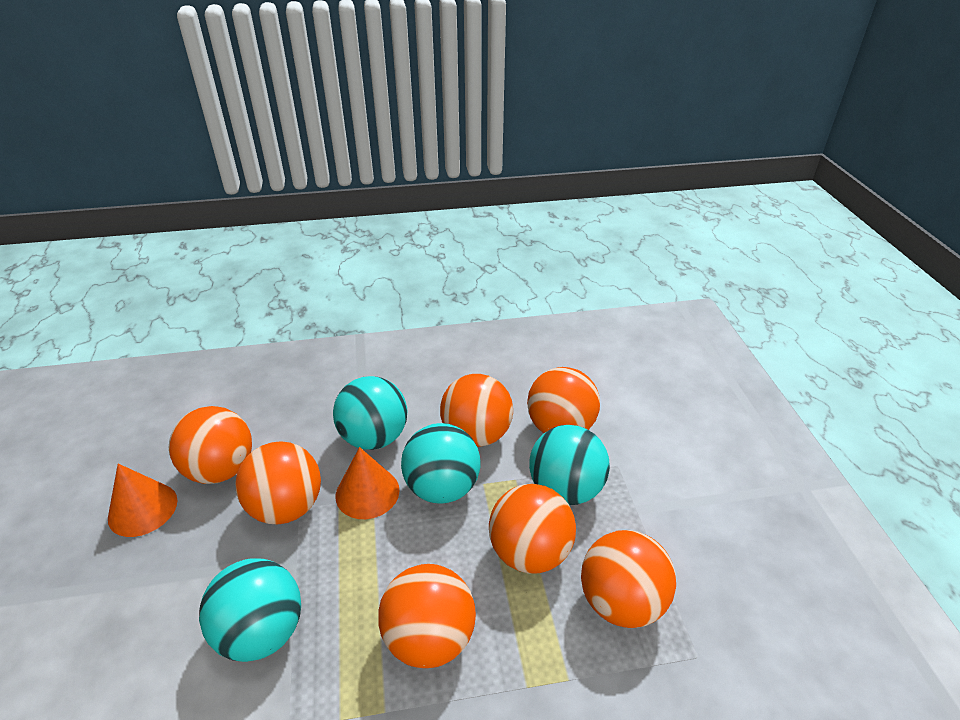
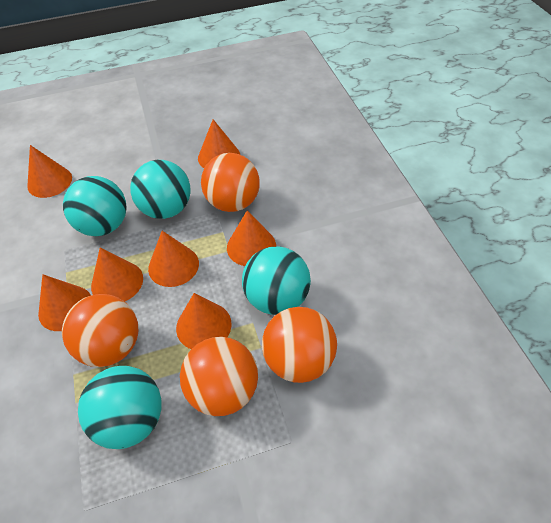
orange ball: [169,406,252,484] [235,441,321,525] [378,564,476,668] [440,374,513,447] [489,484,576,573] [527,367,600,433] [581,530,676,628] = 7 -> [62,294,138,367] [180,337,258,416] [201,153,260,212] [262,307,337,383] = 4
orange cone: [108,464,177,537] [335,447,400,519] = 2 -> [27,145,72,198] [38,274,91,331] [91,248,143,301] [148,231,199,287] [176,293,231,349] [198,119,240,168] [227,210,276,266] = 7

